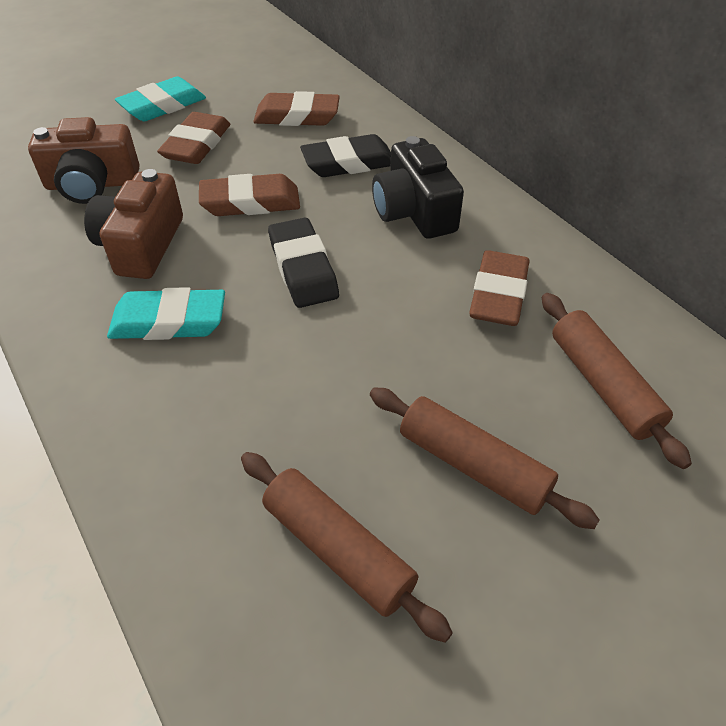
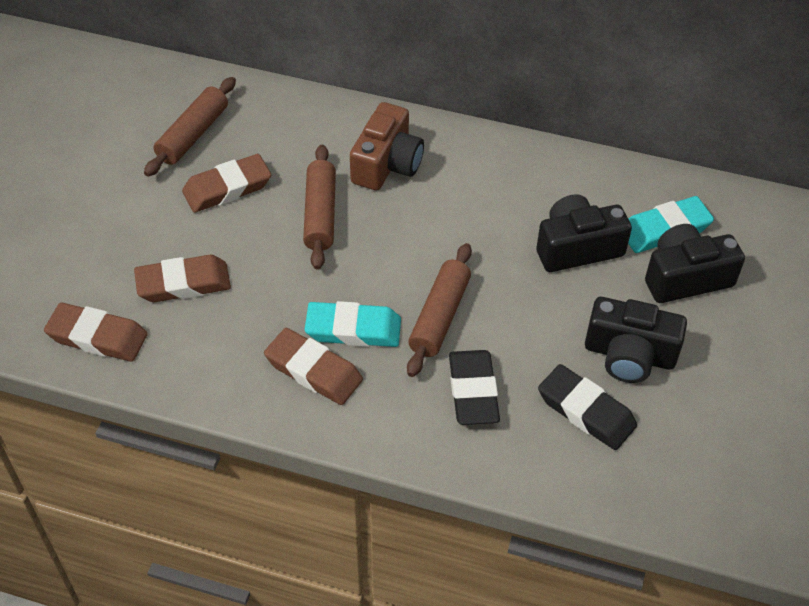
black camera: [372,136,464,239] = 1 -> [536,194,632,272] [585,297,687,383] [645,224,745,303] = 3
brown camera: [28,117,140,204] [84,169,183,279] = 2 -> [350,102,424,190] = 1

